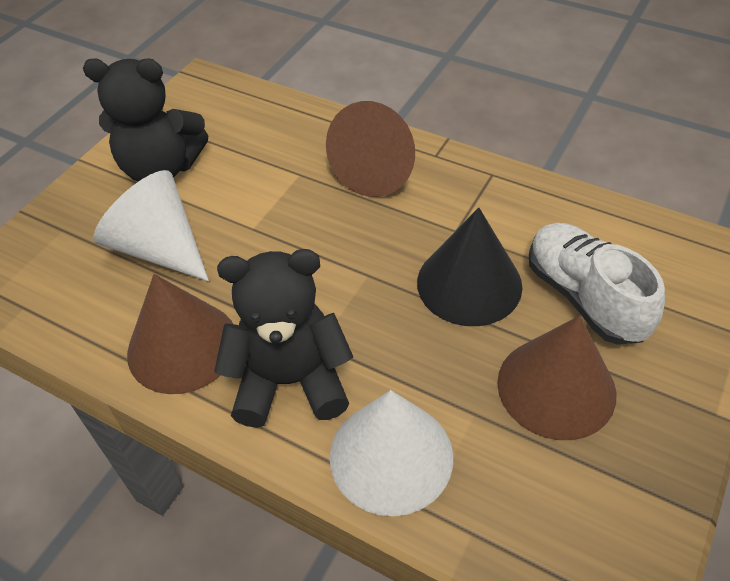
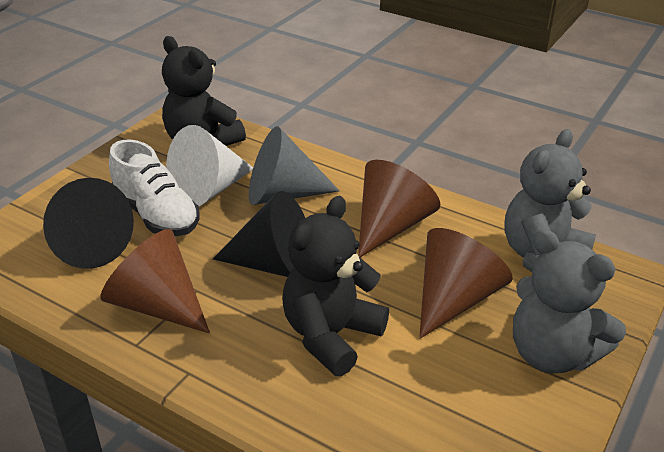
black cone: [417,208,522,326] = 1 -> [43,178,134,269] [213,191,305,277] = 2
grey cone: none = 0 -> [249,126,340,205] = 1
grey teddy bear: none = 0 -> [504,129,596,272] [513,229,626,373] = 2
white cone: [93,170,209,281] [329,390,453,516] = 2 -> [166,125,253,206] = 1

